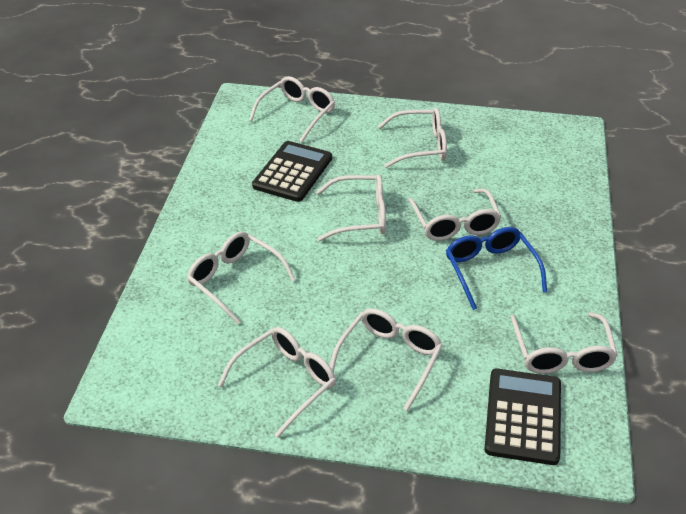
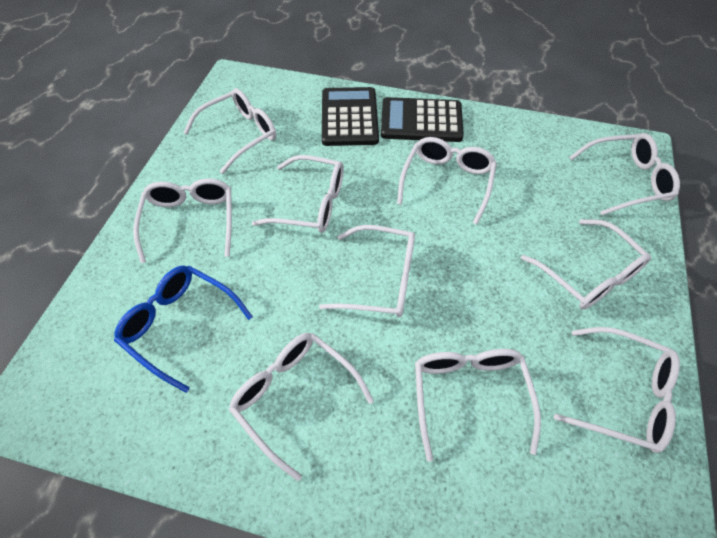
white glasses: [187,231,296,324] [218,327,336,438] [249,76,335,142] [316,174,386,241] [330,308,443,411] [378,108,447,168] [408,188,501,241] [511,312,618,374] = 8 -> [133,178,232,263] [183,88,276,174] [229,333,374,481] [252,155,344,233] [319,225,415,317] [397,137,497,224] [415,349,541,462] [521,219,651,309] [554,327,680,453] [569,133,680,215] = 10

